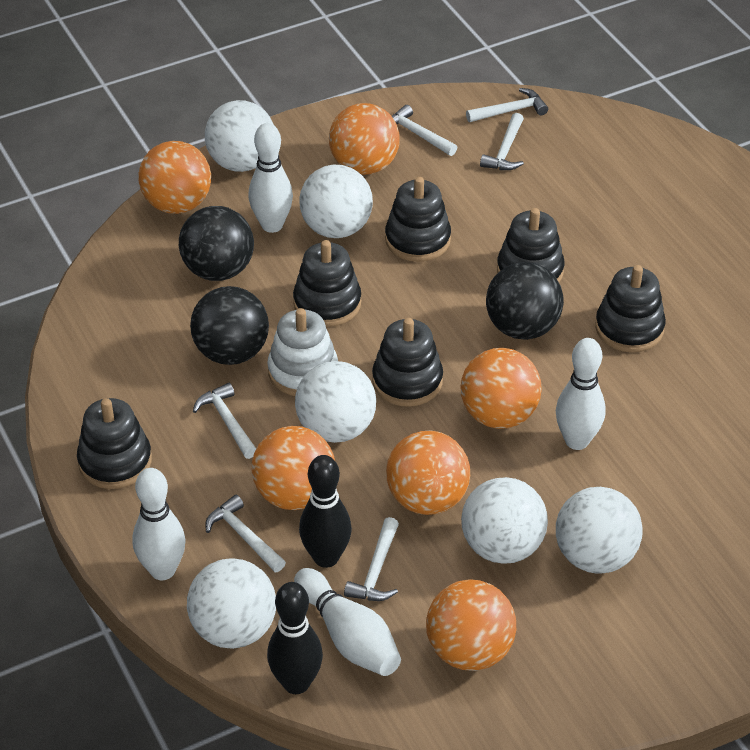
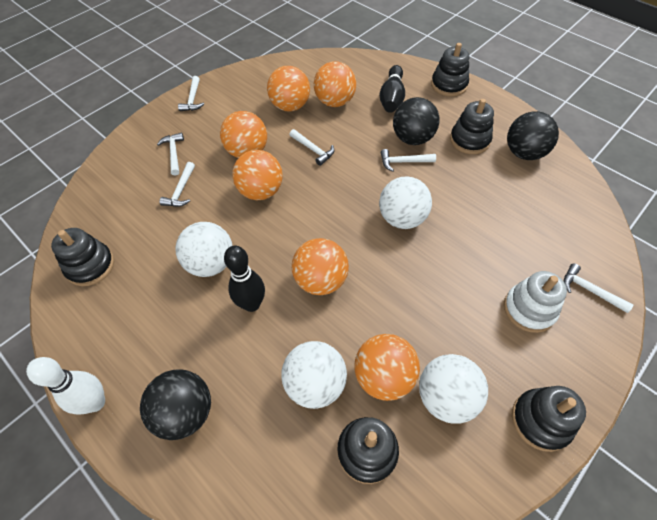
black stacking toy: [77,398,152,489] [293,240,361,327] [372,318,443,407] [385,177,451,262] [497,208,565,282] [595,265,666,352] = 6 -> [51,228,114,286] [337,417,399,484] [431,43,469,97] [450,99,494,154] [512,386,586,452] = 5
white ball: [187,558,276,649] [205,100,274,172] [295,361,376,443] [299,165,373,238] [461,477,548,564] [556,487,643,574] = 6 -> [175,222,233,277] [281,341,347,409] [379,176,432,229] [419,354,488,424] = 4
white bowling pin: [132,468,186,580] [248,123,293,233] [294,568,401,676] [556,338,605,450] = 4 -> [26,357,105,415] = 1

